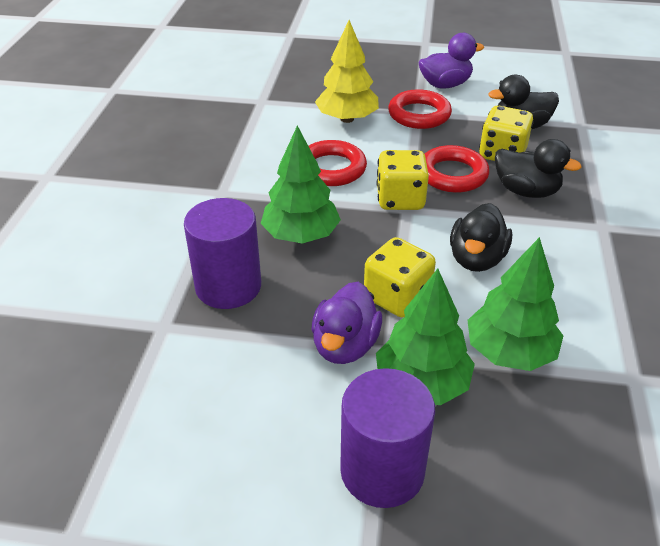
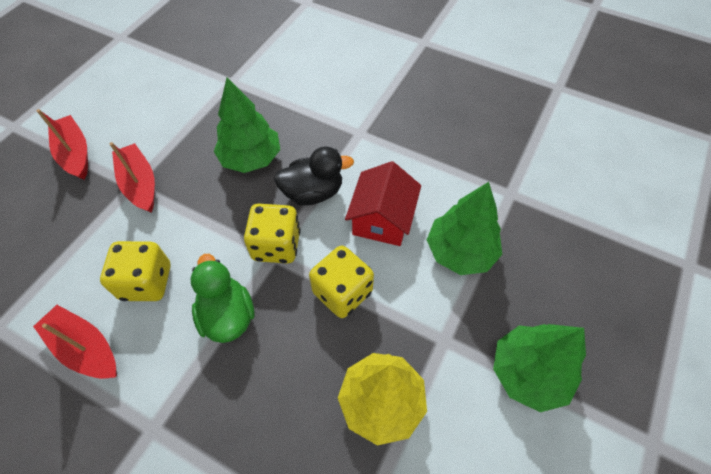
black duck: [450,203,512,272] [488,75,559,129] [495,139,582,198] = 3 -> [274,147,354,205] = 1
green duck: none = 0 -> [190,254,255,343] = 1
purple cylinder: [184,198,261,309] [340,368,435,508] = 2 -> none = 0
purple duck: [311,282,382,364] [418,33,484,88] = 2 -> none = 0
red boat: none = 0 -> [33,305,117,379] [37,109,88,180] [110,142,155,213] = 3
red house: none = 0 -> [345,161,421,246] = 1
red ring: [309,140,367,186] [388,89,452,129] [424,145,489,193] = 3 -> none = 0

